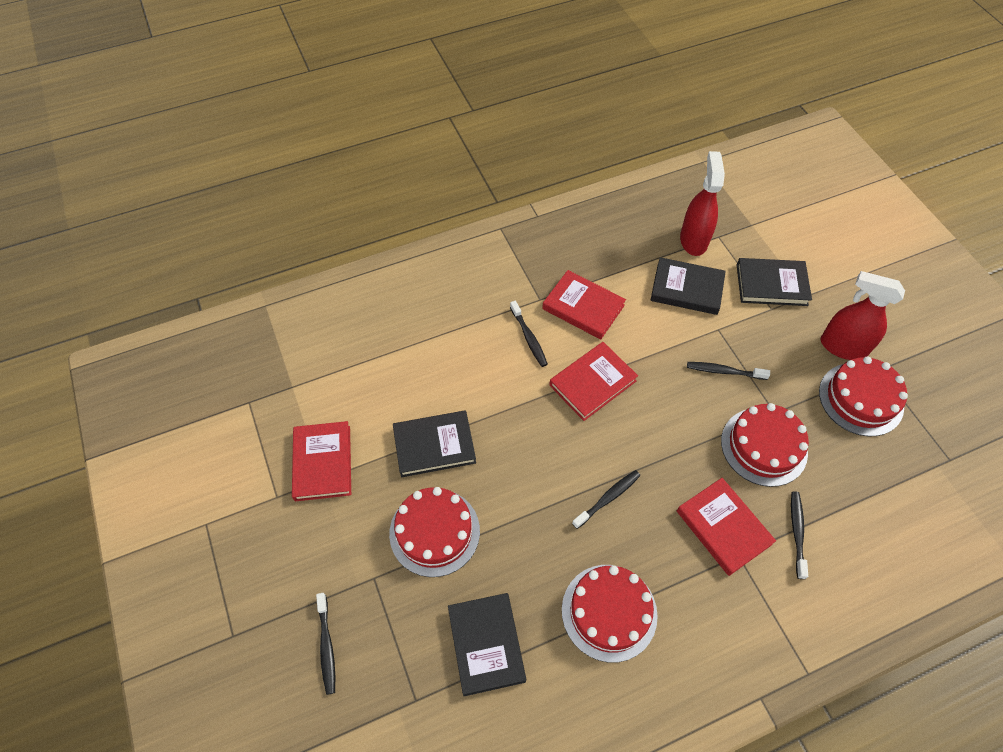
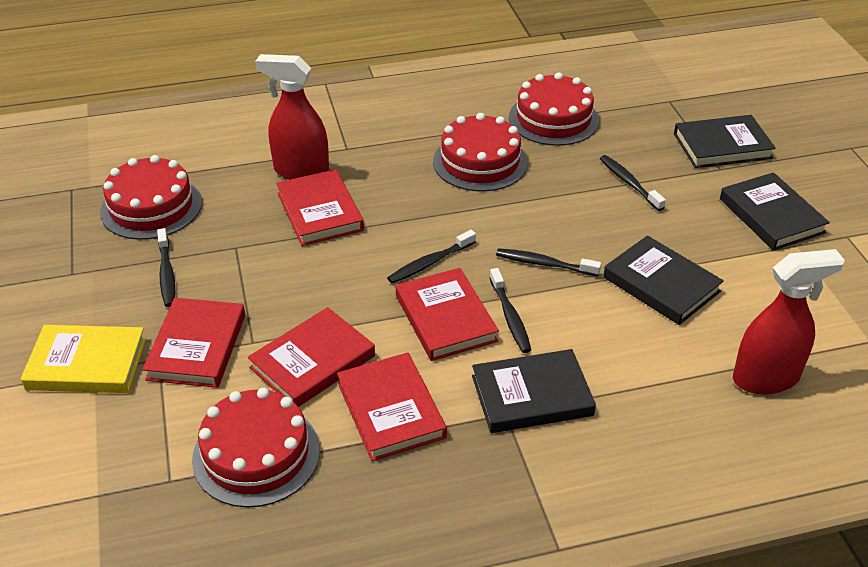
red book: [292,421,351,501] [542,270,626,339] [549,342,638,421] [677,478,776,576] = 4 -> [142,298,245,388] [248,307,375,407] [276,169,364,246] [337,353,447,461] [396,268,499,361] = 5
yellow book: none = 0 -> [21,325,146,393] = 1

